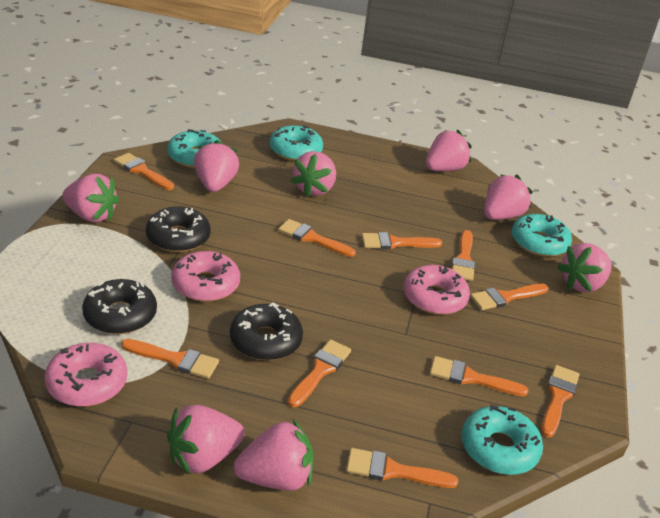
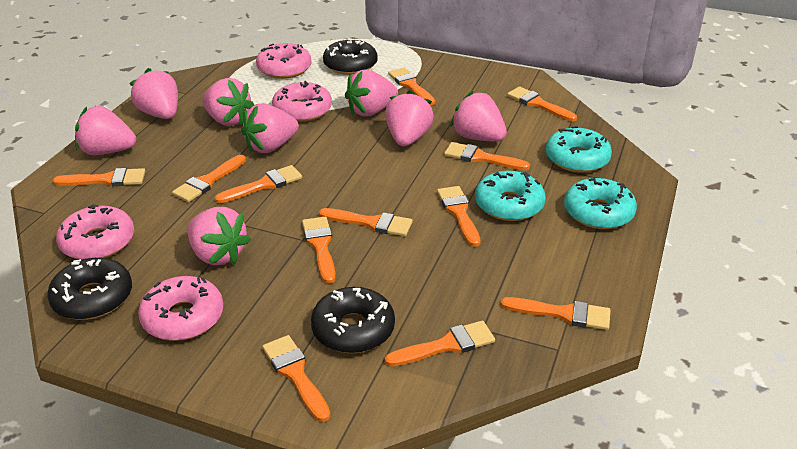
orange brush: [114,153,174,190] [121,339,219,379] [278,219,356,257] [288,339,351,407] [346,448,458,488] [362,232,442,249] [430,356,528,396] [452,230,476,281] [470,284,548,310] [541,365,579,437] = 10 -> [53,168,145,187] [172,155,246,202] [215,165,302,203] [262,335,330,422] [302,217,336,284] [319,208,413,236] [385,321,495,367] [388,68,435,105] [437,186,481,247] [444,142,530,170] [501,297,611,330] [507,86,577,121] = 12
pink donut: [44,343,128,407] [171,251,240,302] [403,265,470,315] = 3 -> [56,205,134,260] [138,276,223,341] [256,43,311,79] [272,81,332,122] = 4
turquoise donut: [167,129,222,168] [270,125,323,161] [462,405,543,475] [512,214,572,257] = 4 -> [475,171,546,221] [546,126,612,173] [564,178,637,229] = 3

